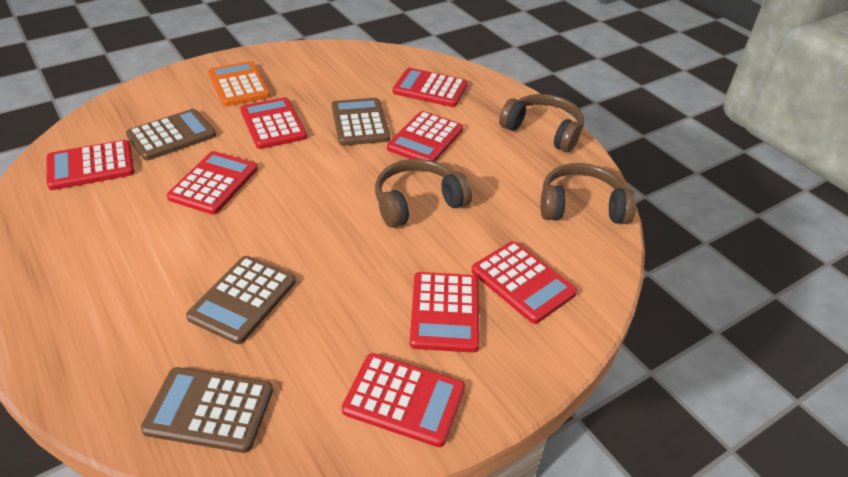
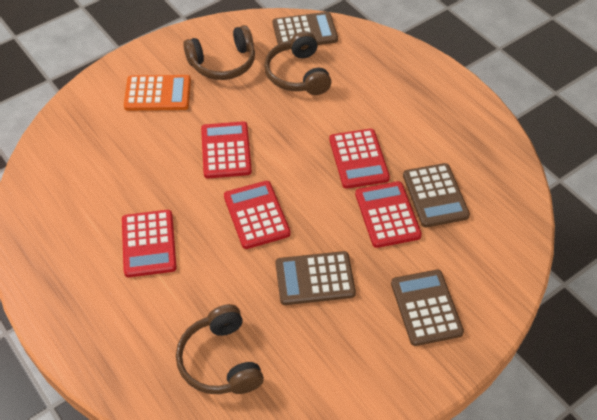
red calculator: [47,140,134,190] [167,151,258,214] [241,97,307,149] [342,353,465,447] [387,111,463,162] [393,68,468,107] [410,272,480,352] [471,241,577,324] = 8 -> [122,210,177,277] [201,121,252,178] [224,181,291,249] [329,129,390,189] [355,181,422,248] = 5

